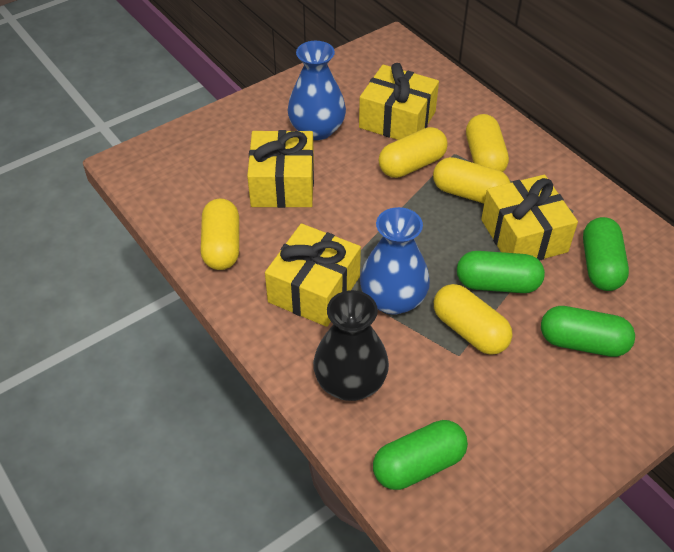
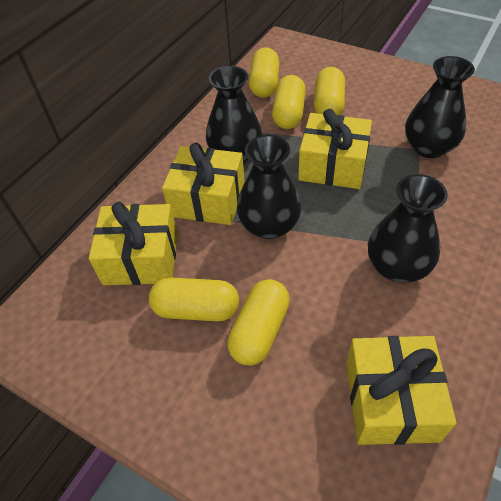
black vase: [313,290,389,401] = 1 -> [206,66,262,163] [237,135,301,239] [368,174,448,283] [405,56,475,158] = 4
blue vase: [287,41,346,140] [360,207,430,315] = 2 -> none = 0
green capsule: [373,420,468,490] [457,251,545,293] [541,306,635,357] [583,217,629,291] = 4 -> none = 0

